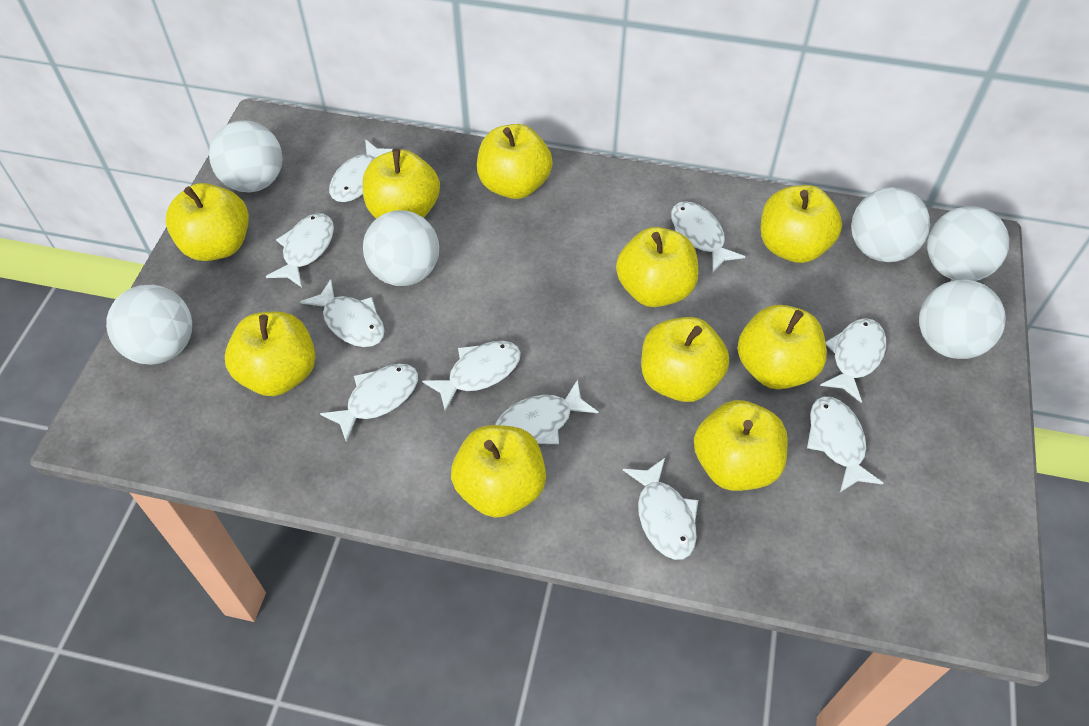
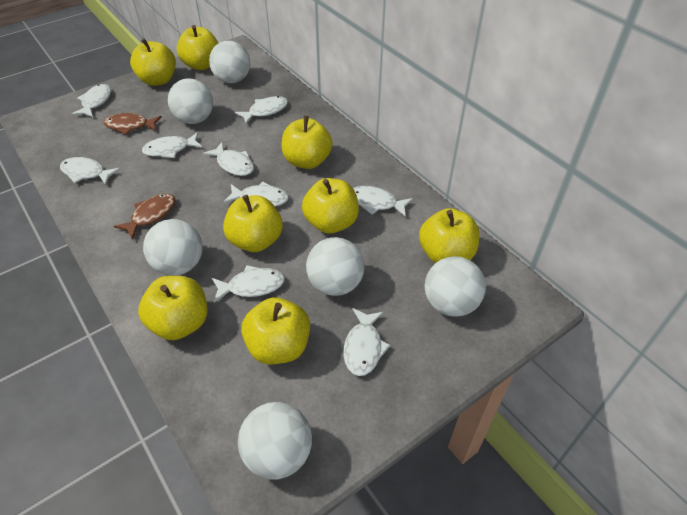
brown fish: none = 0 -> [104,113,162,135] [114,193,175,240] = 2
white fish: [266,213,334,287] [300,279,385,347] [320,364,418,443] [329,139,393,202] [422,341,521,412] [495,380,598,444] [623,458,698,560] [671,201,745,272] [807,397,883,492] [820,318,886,402] = 10 -> [60,157,121,185] [72,84,111,117] [142,132,202,158] [203,142,254,176] [212,265,285,303] [224,182,289,207] [235,96,288,124] [343,308,390,376] [353,186,413,217] = 9
yellow apple: [165,183,249,261] [225,312,316,396] [362,148,440,218] [451,425,546,518] [477,124,553,199] [616,227,698,307] [641,317,730,402] [694,400,788,491] [737,305,827,389] [761,185,842,263] = 10 -> [130,38,176,86] [138,276,208,340] [177,25,218,70] [223,195,283,252] [241,297,310,364] [282,115,333,169] [302,178,359,234] [419,208,479,263] = 8

